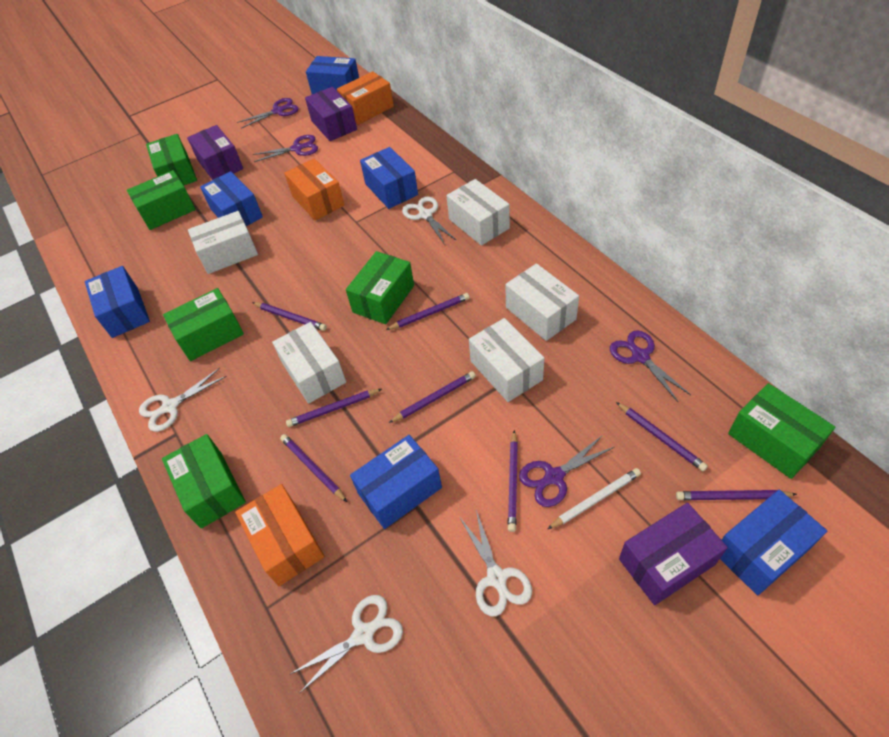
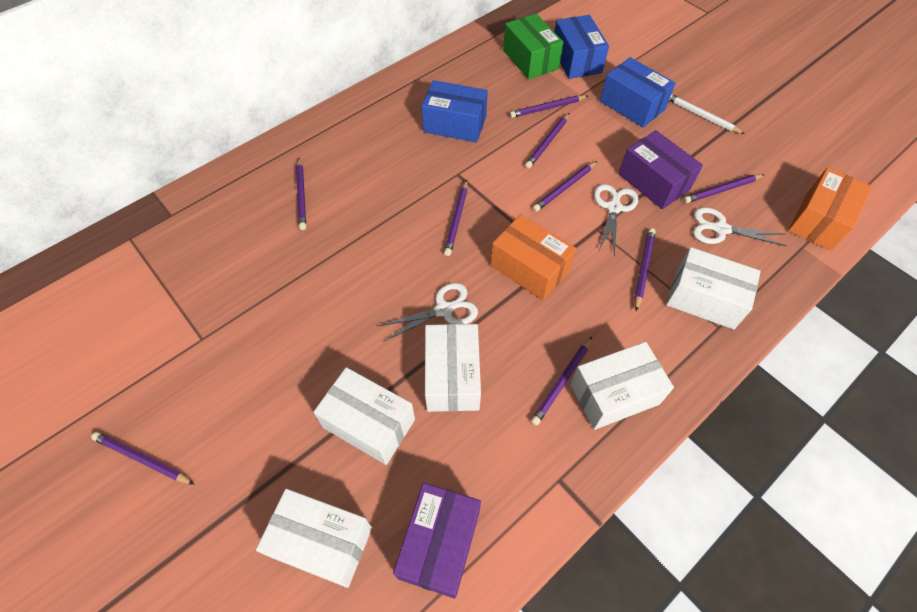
blue box: [85,266,150,338] [200,171,263,226] [306,56,359,94] [350,435,442,529] [360,147,418,209] [720,490,827,595] = 6 -> [422,80,488,142] [554,15,609,79] [600,57,676,128] = 3
green box: [127,170,196,230] [146,134,197,185] [162,434,246,528] [163,288,244,361] [346,251,414,324] [728,383,835,479] = 6 -> [503,14,564,80] = 1
orange box: [235,484,325,586] [284,158,345,221] [337,71,394,125] = 3 -> [491,214,576,301] [788,167,872,251] = 2
purple box: [187,125,243,180] [305,87,357,141] [619,503,728,605] = 3 -> [393,483,481,599] [618,130,703,209] = 2
purple pencil: [252,302,327,331] [280,434,347,502] [286,389,382,427] [386,293,470,330] [389,371,476,423] [508,430,518,532] [616,402,708,471] [676,490,797,500] = 8 -> [91,432,195,485] [296,158,306,230] [444,180,467,256] [510,95,588,118] [525,113,570,168] [531,337,592,426] [533,161,597,212] [635,228,656,311] [683,174,765,203] = 9
purple scissors: [237,98,299,129] [252,135,318,162] [519,435,614,507] [610,330,691,402] = 4 -> none = 0
white scissors: [139,368,227,432] [289,595,403,693] [402,196,457,245] [459,510,532,616] = 4 -> [378,283,478,341] [594,184,638,256] [693,207,787,246] = 3

